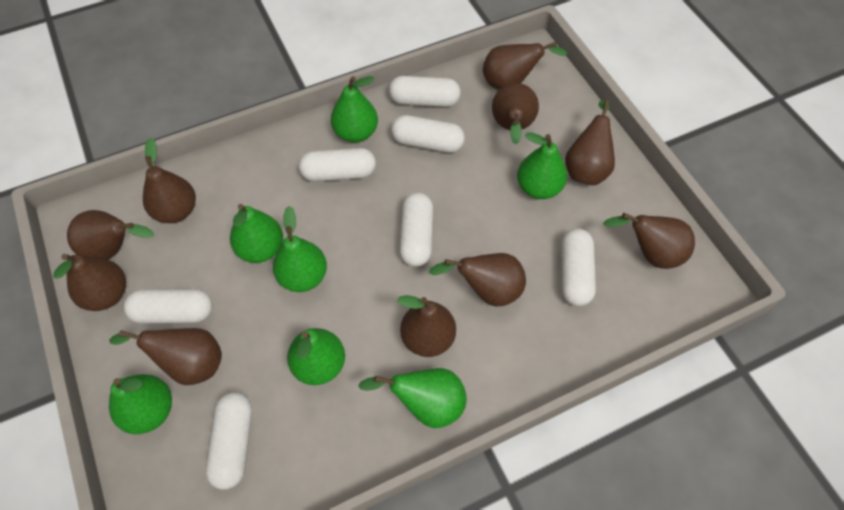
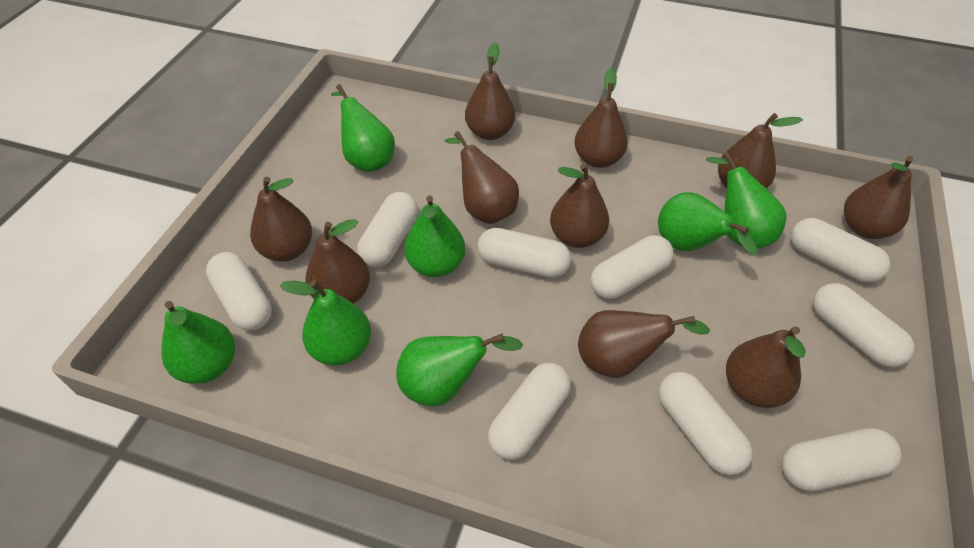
white capsule: [124,289,213,323] [206,392,252,490] [299,148,376,182] [389,76,461,107] [391,115,465,153] [399,192,433,267] [561,228,596,306] = 7 -> [206,252,272,330] [357,192,418,267] [477,228,571,278] [488,363,571,460] [591,235,674,299] [658,372,753,475] [782,428,901,491] [791,218,890,283] [813,283,915,367] = 9

